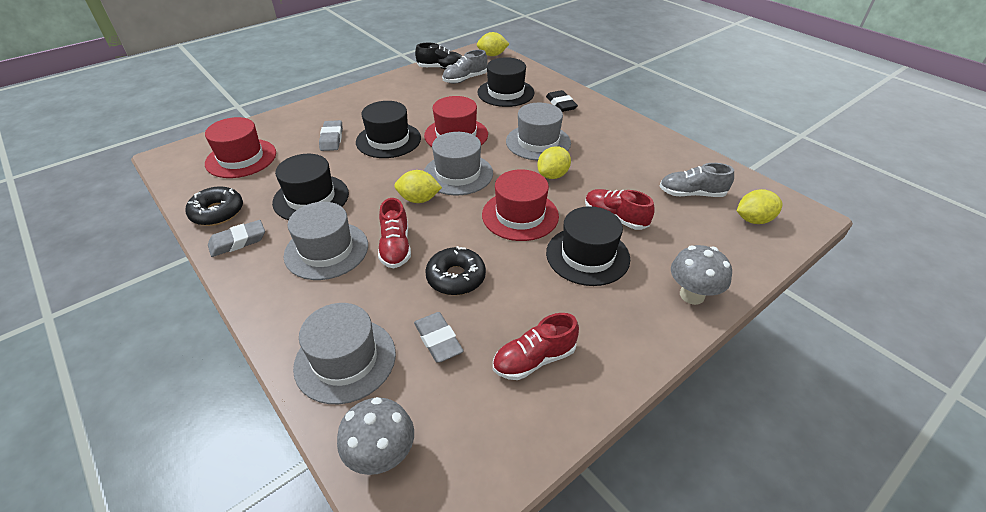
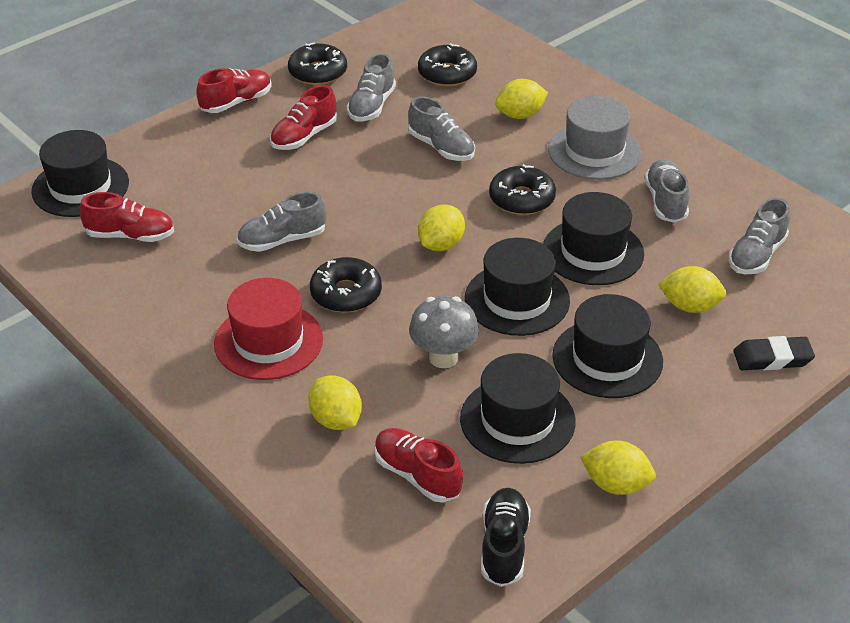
black donut: [185,186,243,226] [425,246,486,295] = 2 -> [288,42,347,85] [310,257,382,313] [418,43,477,86] [489,164,556,215] = 4
black hat: [272,154,349,220] [356,101,421,158] [477,57,535,107] [546,206,630,286] = 4 -> [31,130,129,217] [460,353,576,464] [465,238,570,336] [543,192,644,285] [552,294,663,398] = 5
grey eraser: [208,220,265,257] [319,120,343,151] [414,312,464,363] = 3 -> none = 0
grey hat: [284,202,368,280] [293,303,396,404] [424,132,493,195] [506,103,571,161] = 4 -> [548,96,642,180] = 1
grey mushroom: [337,397,414,475] [671,245,732,305] = 2 -> [409,296,479,368] = 1
grey shoe: [442,50,487,84] [659,163,734,197] = 2 -> [237,192,326,252] [347,53,396,121] [408,96,475,161] [645,159,690,223] [729,198,790,274] = 5
red hat: [205,117,276,178] [424,96,488,147] [482,169,559,241] = 3 -> [214,278,323,380] = 1
red shoe: [378,198,411,268] [493,313,579,380] [585,189,655,230] = 3 -> [80,192,174,242] [196,68,272,113] [270,85,337,150] [374,428,463,502] = 4
yellow lemon: [394,170,442,203] [477,32,509,56] [537,146,571,179] [737,189,783,224] = 4 -> [308,375,362,430] [418,205,465,251] [495,79,548,119] [580,441,656,495] [658,266,726,313] = 5

